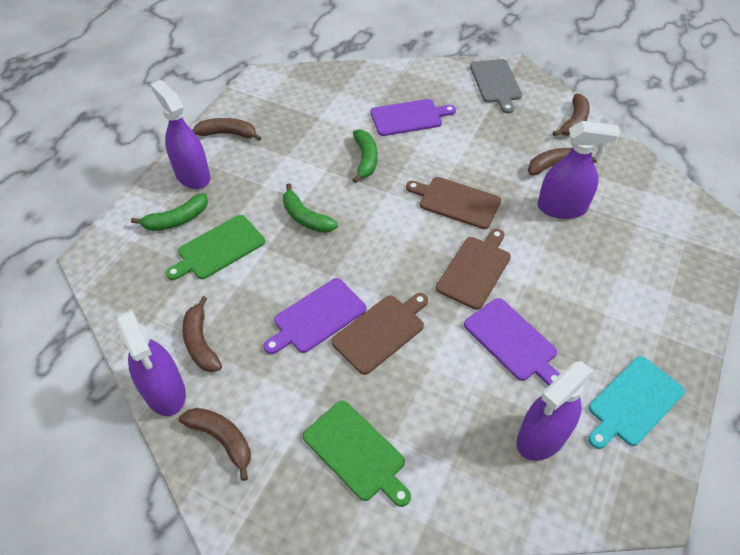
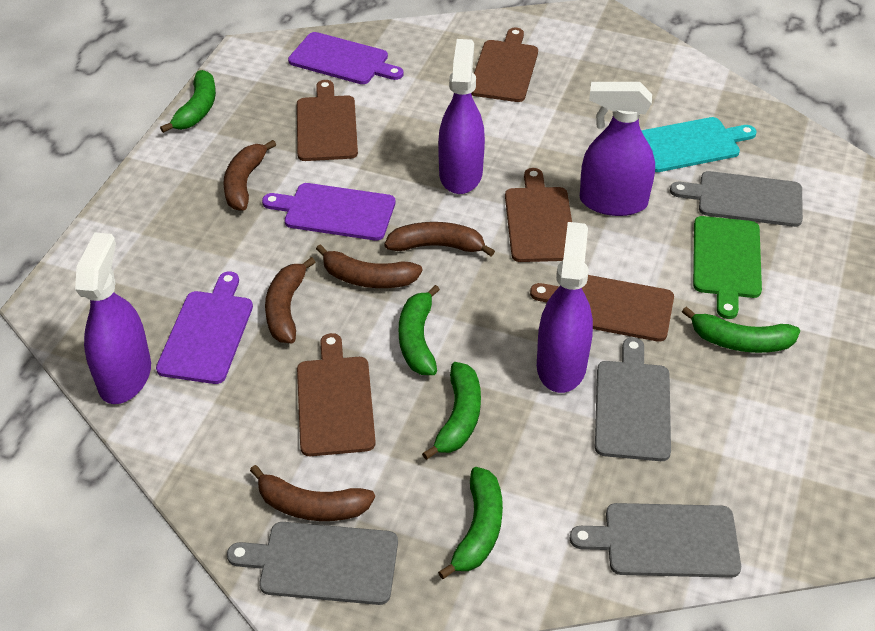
brown cutting board: [331,293,428,375] [406,177,501,229] [436,229,511,310] = 3 -> [297,80,358,161] [297,333,376,456] [471,28,538,102] [505,168,572,262] [530,275,674,342] = 5
green banana: [131,193,208,231] [283,183,338,233] [353,129,377,183] = 3 -> [160,70,216,133] [399,285,440,375] [422,362,481,460] [438,467,503,579] [682,306,800,353] = 5
green cutting board: [166,215,265,280] [303,401,411,507] = 2 -> [693,216,762,319] = 1
grey cutting board: [470,59,522,114] = 1 -> [227,522,398,605] [569,503,741,578] [595,337,671,461] [670,171,803,227] = 4

